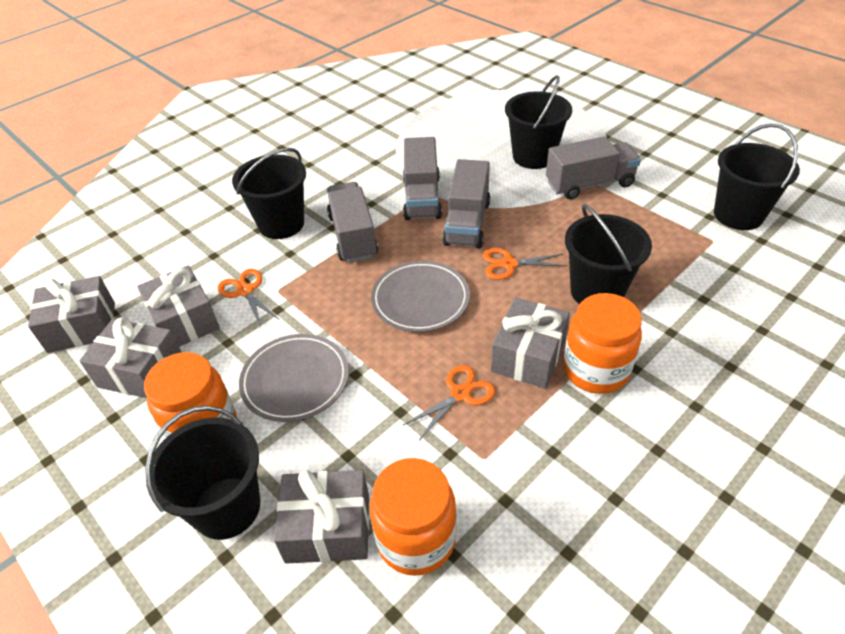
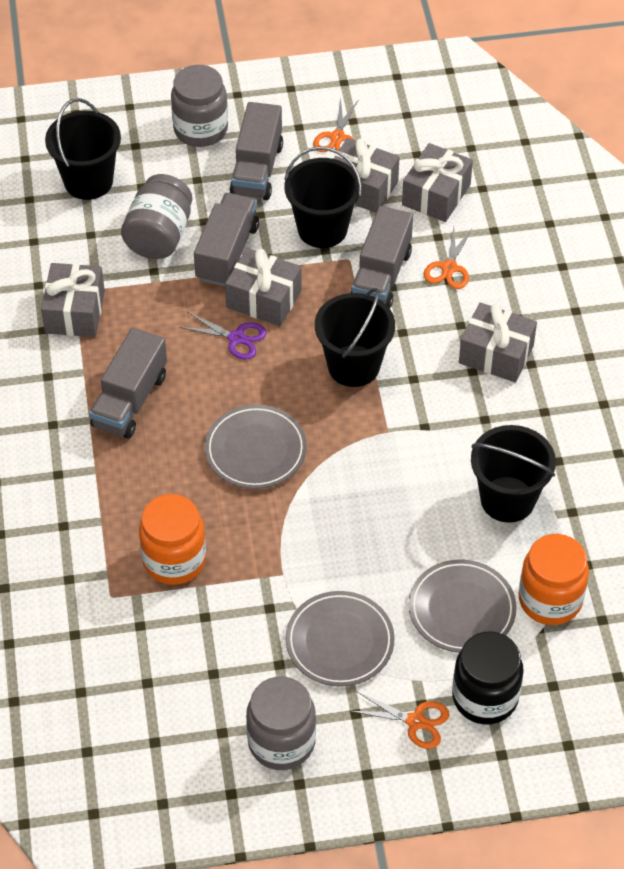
black bucket: [145,406,260,540] [232,148,306,239] [505,75,572,169] [565,204,652,304] [714,123,800,230] = 5 -> [45,98,121,200] [284,146,362,248] [315,288,395,387] [471,425,556,523] = 4
black jar: none = 0 -> [452,631,524,724] = 1
grey jar: none = 0 -> [121,174,192,259] [171,65,228,147] [246,677,316,770] = 3
grey plate: [239,334,349,422] [371,261,470,332] = 2 -> [205,405,307,489] [286,591,395,687] [409,559,517,653] = 3
orange jar: [144,352,237,438] [370,458,457,576] [563,293,642,394] = 3 -> [139,494,206,585] [519,534,589,625] = 2
purple scissors: none = 0 -> [179,312,267,360] = 1

